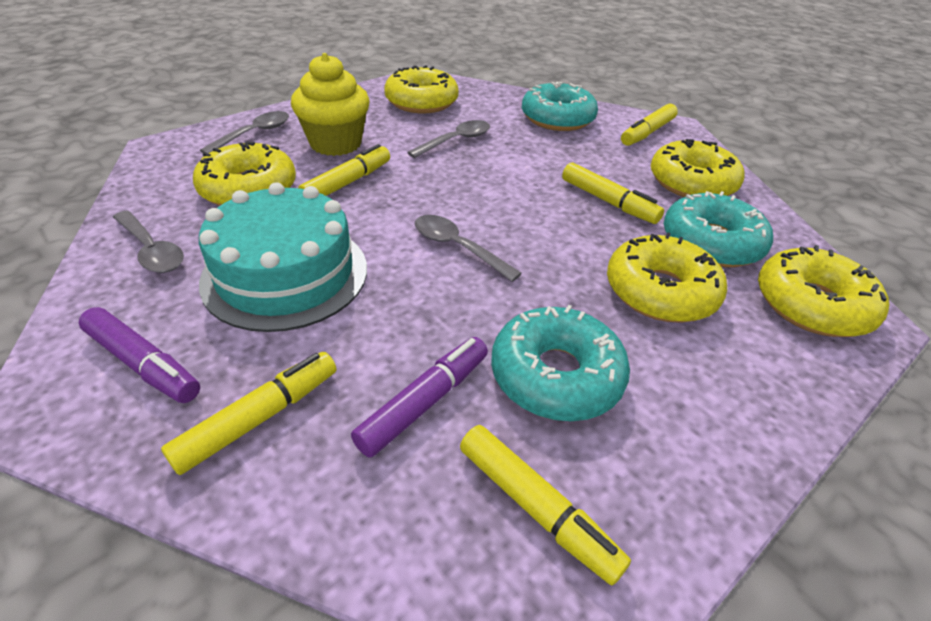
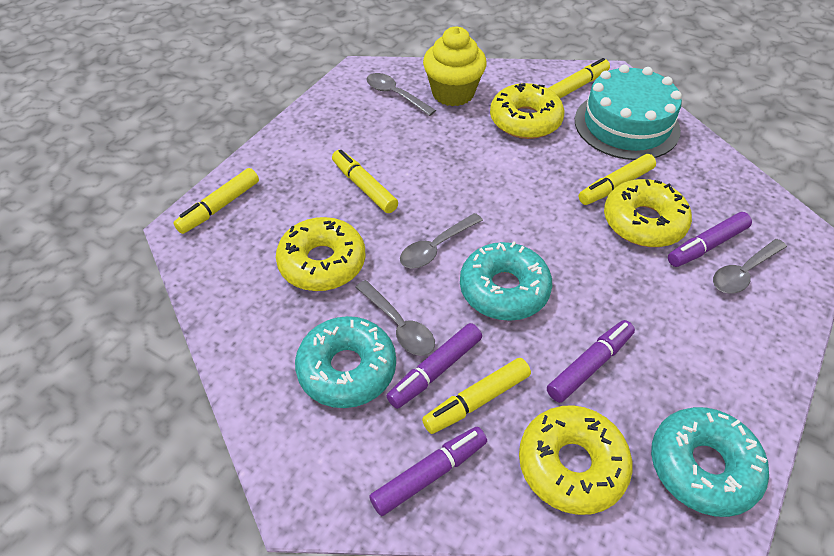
purple marker: [79,307,200,403] [351,337,488,458] = 2 -> [369,427,487,516] [387,323,482,409] [547,320,635,403] [668,212,752,267] = 4
yellow donut: [193,141,296,206] [384,65,459,113] [607,233,727,322] [651,139,745,197] [758,245,889,337] = 5 -> [276,217,365,291] [490,83,564,139] [519,405,632,515] [604,179,692,247] = 4

